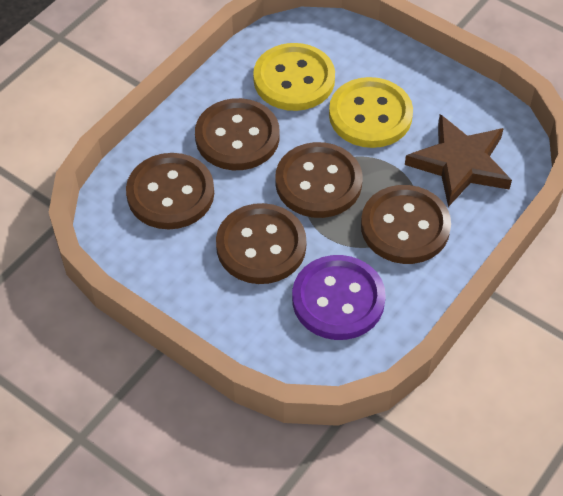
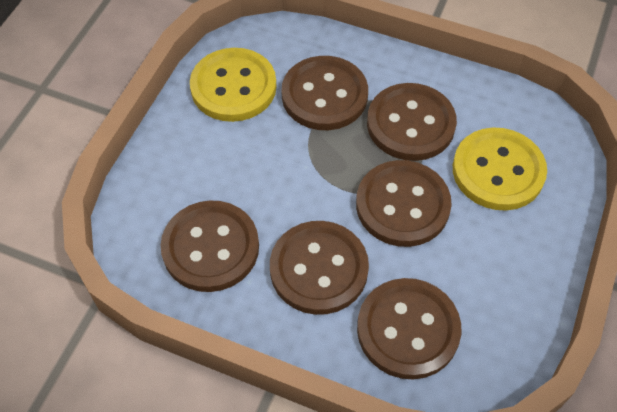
brown button: [126,153,214,229] [195,98,280,170] [216,203,306,284] [275,142,362,218] [361,185,451,264] = 5 -> [161,201,259,292] [270,221,369,315] [281,56,368,130] [356,160,452,247] [357,278,461,379] [367,83,457,161] = 6
brown star: [405,114,512,207] = 1 -> none = 0
purple button: [292,255,386,340] = 1 -> none = 0

